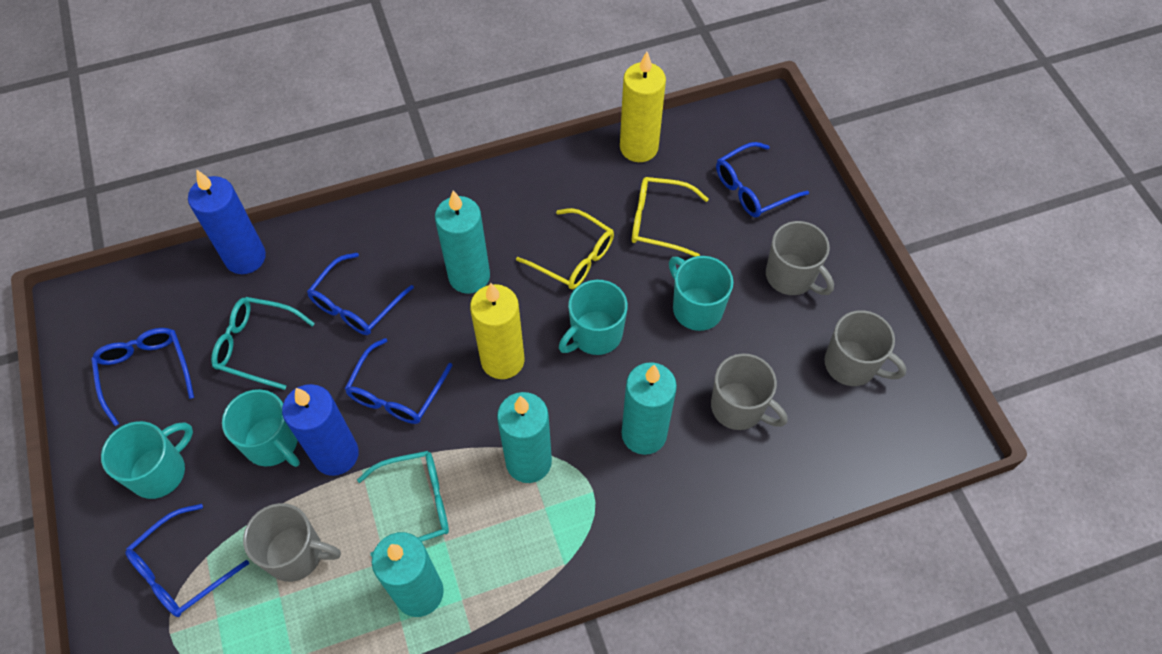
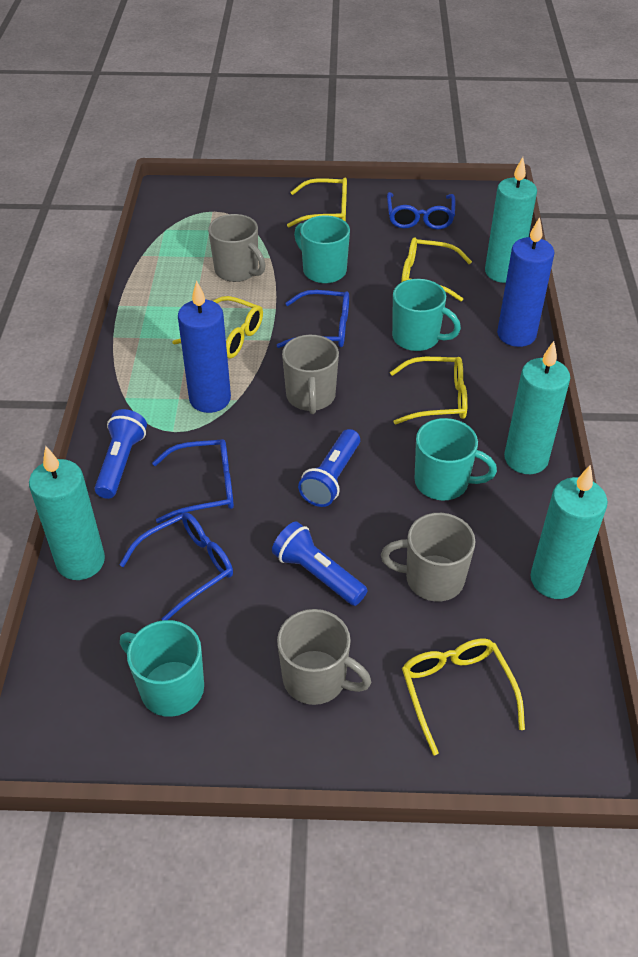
blue flashlight: none = 0 -> [94,409,147,499] [272,521,367,606] [298,429,360,507] = 3
blue glasses: [91,328,194,426] [125,504,249,617] [307,253,414,335] [345,338,453,424] [716,142,809,218] = 5 -> [119,512,233,621] [152,439,234,523] [276,290,349,348] [387,192,455,229] = 4
turquoise glasses: [211,297,315,390] [357,451,449,556] = 2 -> none = 0
yellow candle: [470,283,525,379] [620,51,666,162] = 2 -> none = 0
yellow glasses: [516,208,614,290] [632,177,709,257] = 2 -> [172,296,263,358] [287,178,347,227] [390,357,468,424] [401,237,472,302] [402,639,525,756] = 5

